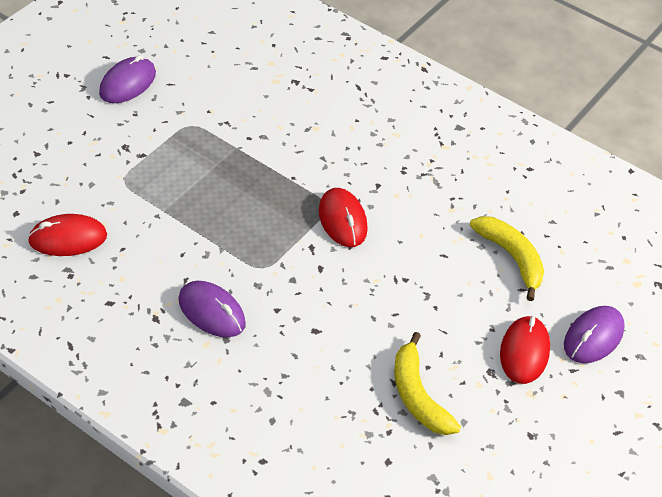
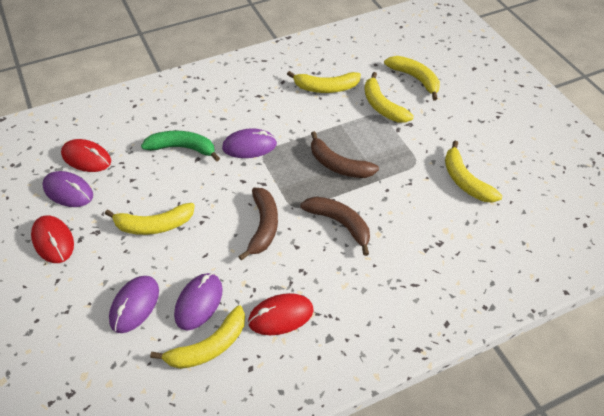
brown banana: none = 0 -> [238,188,278,261] [300,197,370,256] [311,131,379,178] = 3
green banana: none = 0 -> [141,131,220,161] = 1
purple mouse: [99,55,156,103] [178,281,246,337] [564,306,625,363] = 3 -> [42,171,93,207] [109,276,159,333] [174,273,223,330] [222,128,277,158] = 4
yellow banana: [394,332,461,435] [470,216,544,301] = 2 -> [105,203,195,235] [150,305,245,369] [287,71,361,93] [364,72,414,123] [384,56,440,100] [445,141,502,203] = 6

